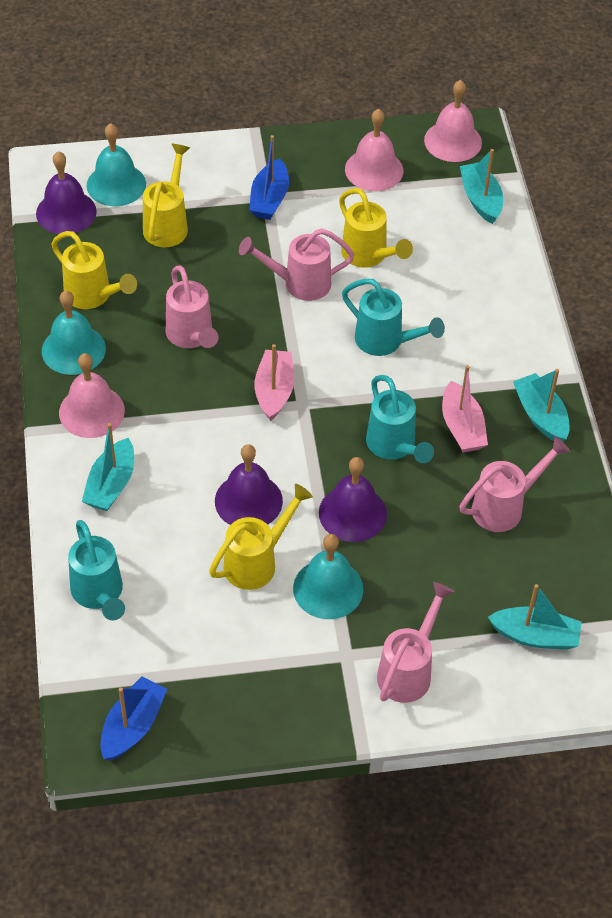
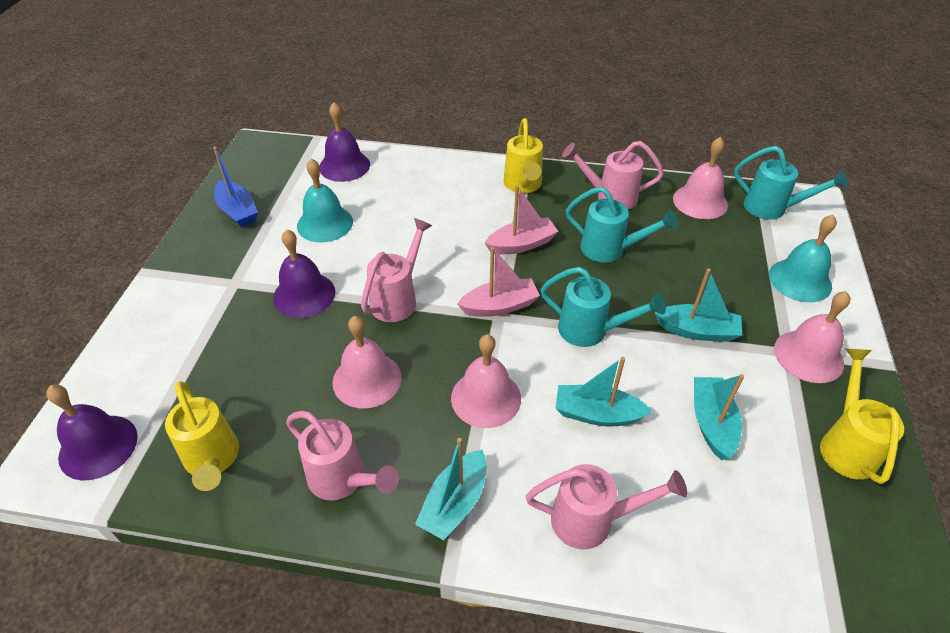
blue boat: [100,677,167,761] [249,135,289,220] = 2 -> [213,147,258,227] = 1
pink bell: [59,353,125,438] [345,109,403,191] [424,80,482,162] = 3 -> [332,316,402,408] [451,334,521,428] [673,137,728,219] [774,291,850,383] = 4
turquoise bell: [42,290,106,375] [87,123,146,206] [293,534,363,619] = 3 -> [297,158,353,242] [769,215,837,302] = 2
yellow watering can: [51,231,137,309] [143,144,190,247] [209,484,313,590] [339,188,413,268] = 4 -> [165,381,239,491] [504,118,543,193] [820,349,904,484] = 3

